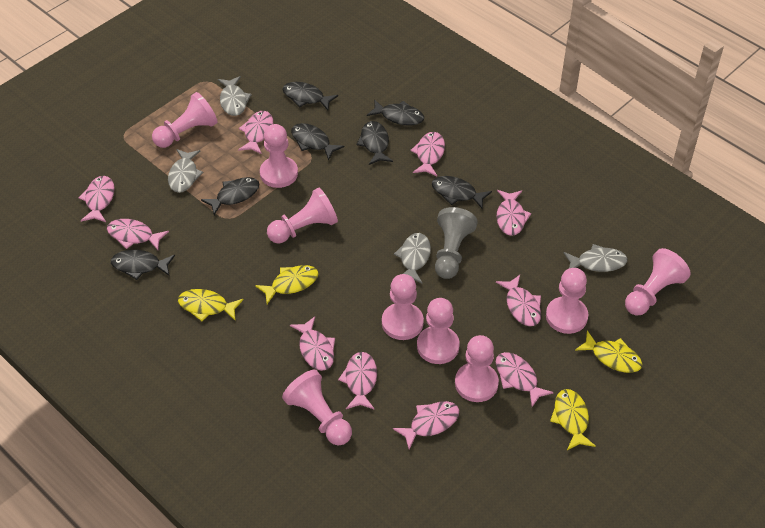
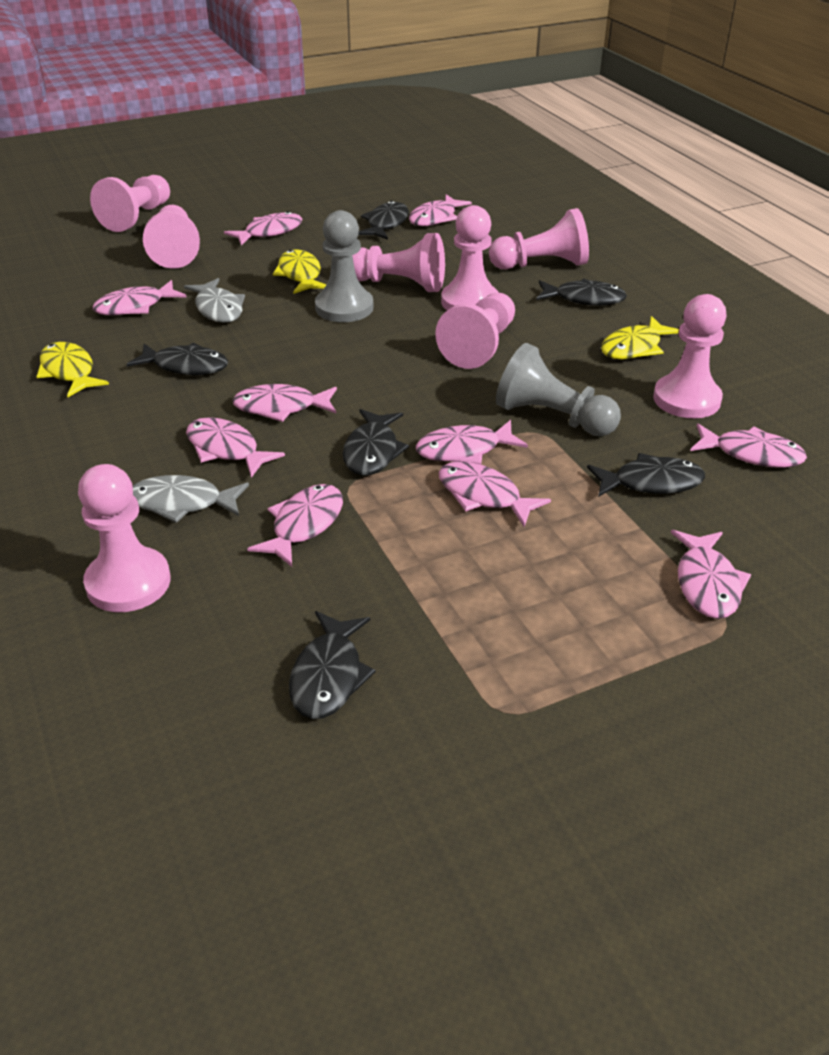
black fish: [111,250,175,280] [201,177,259,215] [282,82,338,110] [291,123,344,161] [356,121,393,165] [367,99,424,125] [432,176,492,209] = 7 -> [126,343,228,375] [289,611,376,719] [343,409,409,476] [358,201,409,240] [536,279,627,306] [587,453,705,497] = 6
grey fish: [168,149,203,193] [218,76,252,116] [394,233,431,284] [564,244,628,272] = 4 -> [133,475,249,523] [184,278,245,323] = 2
grey pawn: [435,207,478,279] = 1 -> [315,210,373,322] [496,343,621,436] = 2
pink pawn: [152,92,218,148] [260,124,298,188] [267,187,338,243] [282,370,352,445] [382,274,424,340] [417,298,460,364] [455,335,499,402] [546,268,588,334] [625,248,691,316] = 9 -> [78,464,171,612] [90,175,170,232] [143,205,200,269] [352,233,445,292] [435,293,515,369] [441,205,499,310] [489,208,589,269] [653,294,726,418] = 8
yellow fish: [178,289,243,321] [255,265,319,304] [550,389,596,450] [575,330,642,373] = 4 -> [36,342,109,397] [273,250,326,294] [601,316,679,359] = 3

